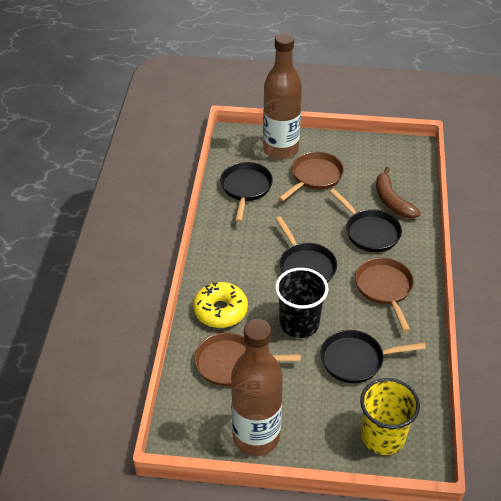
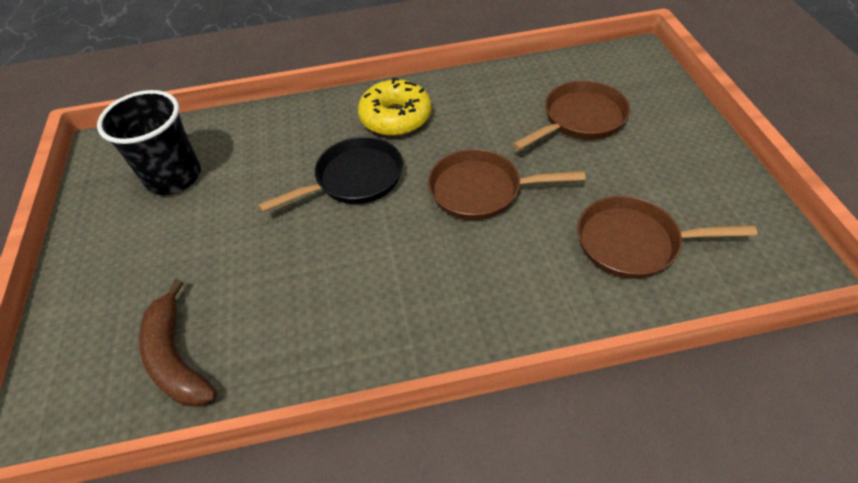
black pan: [220,162,273,222] [276,216,337,283] [320,330,426,383] [330,189,402,252] = 4 -> [258,136,403,212] = 1
brown bottle: [231,319,283,456] [263,33,302,160] = 2 -> none = 0
yellow cup: [360,378,420,455] = 1 -> none = 0

